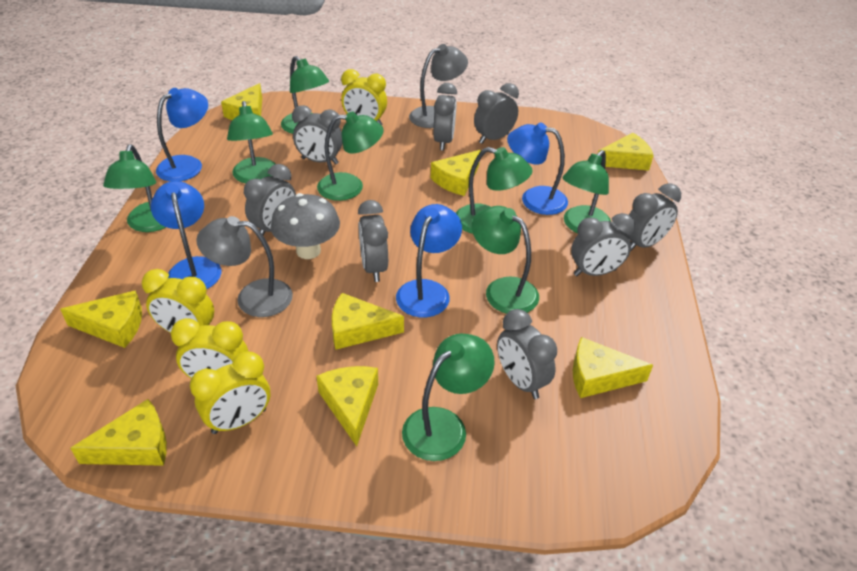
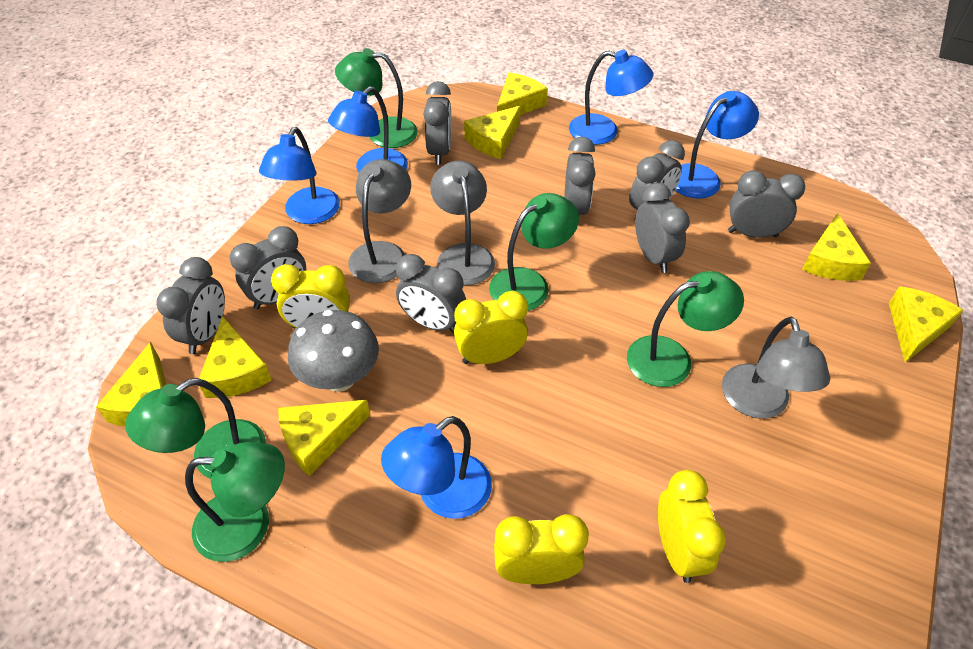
blue lamp: [151,181,221,289] [156,88,208,182] [396,204,462,317] [507,123,568,215] = 4 -> [259,127,340,224] [328,87,408,173] [381,416,492,519] [569,50,653,145] [675,91,759,199] = 5
green lamp: [103,145,166,232] [227,101,275,183] [281,56,329,134] [317,112,384,201] [402,333,495,461] [456,147,533,234] [472,206,539,314] [563,150,611,233] = 8 -> [125,378,266,479] [185,442,285,562] [335,48,418,148] [489,193,579,311] [627,271,744,387] = 5
grey lamp: [196,216,293,317] [409,44,468,128] = 2 -> [348,159,411,283] [430,161,495,285] [722,317,830,419] = 3
yellow cheese: [60,290,142,348] [70,399,167,466] [221,83,262,120] [317,366,378,446] [332,293,404,350] [431,150,481,196] [573,337,653,398] [598,133,654,171] = 8 -> [96,342,166,426] [199,316,272,398] [278,400,370,476] [464,106,521,159] [497,72,548,115] [802,213,871,281] [889,286,963,363] = 7

